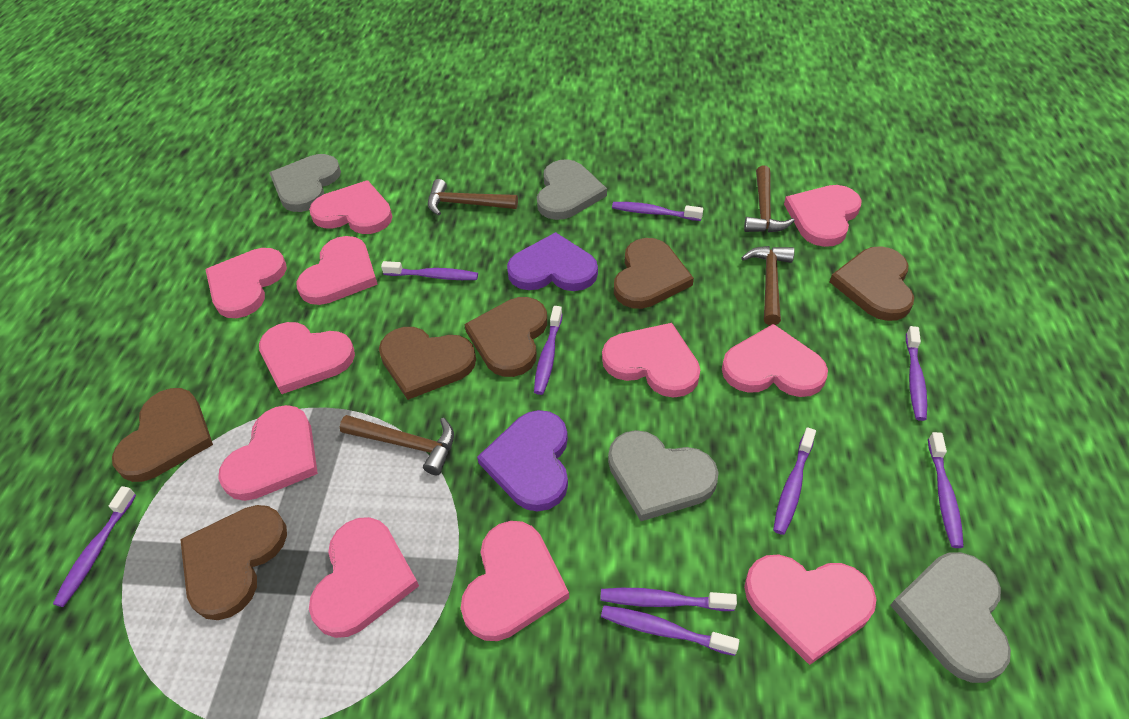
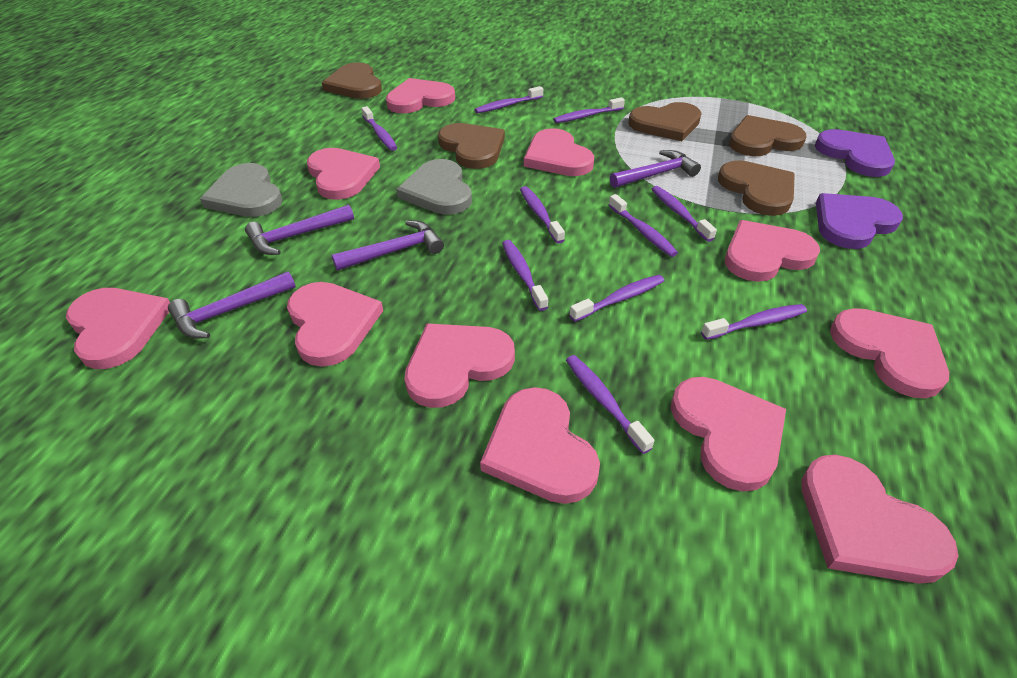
brown hammer: [340,415,454,475] [428,179,518,216] [741,246,795,325] [744,166,795,233] = 4 -> none = 0
brown heart: [112,388,213,482] [180,505,287,620] [379,327,476,400] [464,297,547,377] [614,238,694,309] [830,246,914,321] = 6 -> [322,62,382,99] [438,123,505,169] [628,102,702,141] [718,160,795,216] [729,115,806,156] = 5
grey heart: [269,154,341,212] [537,159,607,220] [608,430,719,521] [890,552,1011,683] = 4 -> [200,163,282,217] [396,159,472,215] = 2
purple hammer: none = 0 -> [168,271,296,339] [245,205,354,255] [332,220,444,271] [610,150,701,188] = 4
purple toothbrush: [53,486,136,607] [381,261,478,280] [534,306,563,395] [600,588,737,611] [601,605,739,656] [612,202,703,221] [773,427,816,535] [906,326,927,421] [928,432,964,548] = 9 -> [361,106,397,151] [475,86,543,113] [502,240,548,311] [520,186,565,244] [553,97,625,123] [566,355,654,454] [569,275,664,322] [609,194,678,257] [652,186,717,242] [701,304,807,340] = 10

